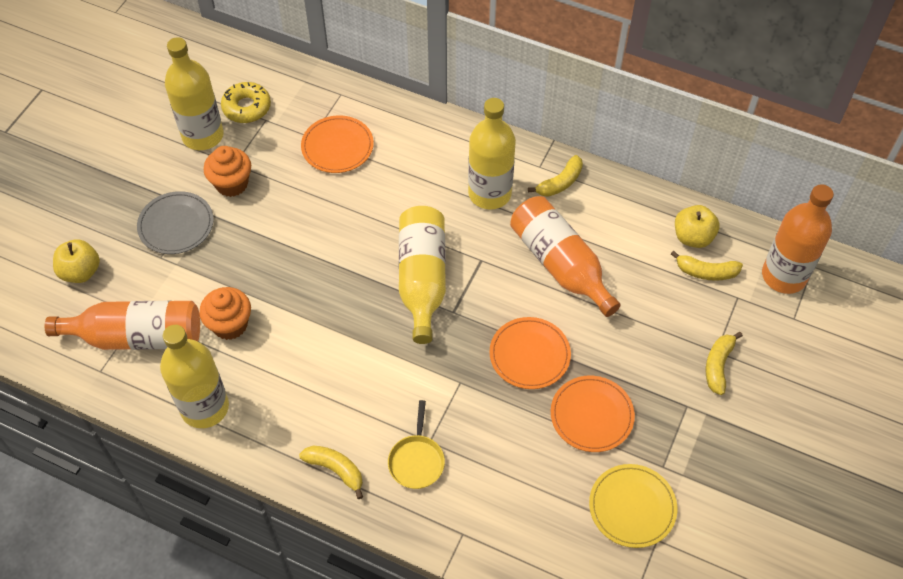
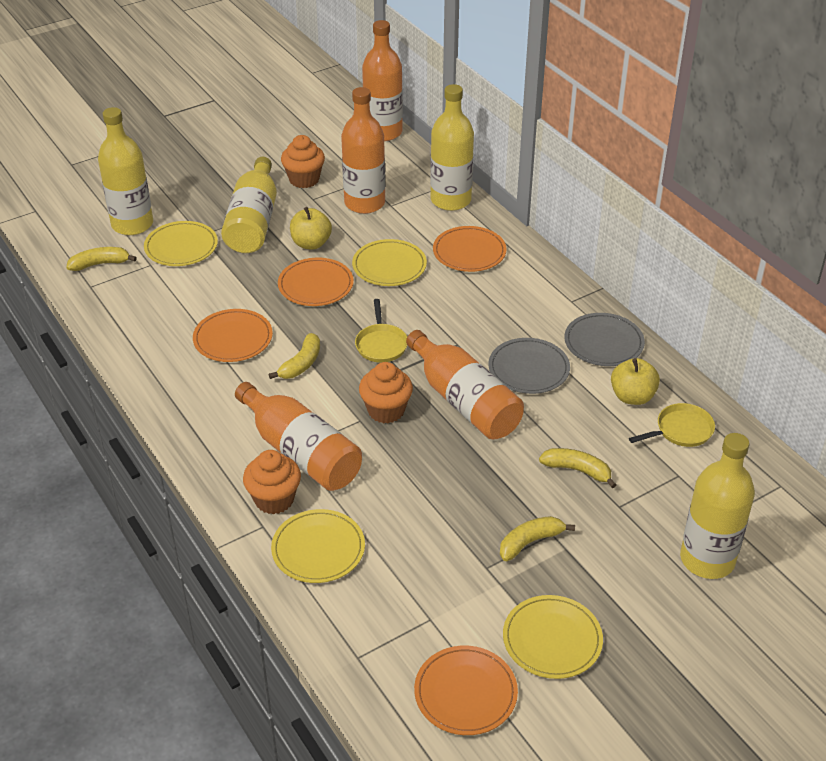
grey plate: [137,191,214,254] = 1 -> [489,338,570,394] [564,313,645,366] = 2
orange bottle: [45,301,200,350] [510,196,621,317] [762,184,834,294] = 3 -> [235,382,362,491] [341,87,385,214] [362,20,403,141] [406,330,524,439] = 4
orange cupcake: [199,287,251,340] [203,146,251,197] = 2 -> [243,450,301,514] [281,135,325,188] [359,362,413,423] = 3
orange plate: [301,115,374,173] [489,317,571,389] [551,376,635,452] = 3 -> [193,309,273,362] [278,258,354,306] [414,646,518,735] [433,226,507,272] = 4
yellow donut: [221,82,271,123] = 1 -> none = 0
yellow pan: [388,400,445,489] = 1 -> [355,299,407,363] [629,403,715,447] = 2
yellow plate: [589,464,677,548] = 1 -> [144,221,218,266] [271,509,365,583] [352,239,427,286] [503,595,603,679] = 4

